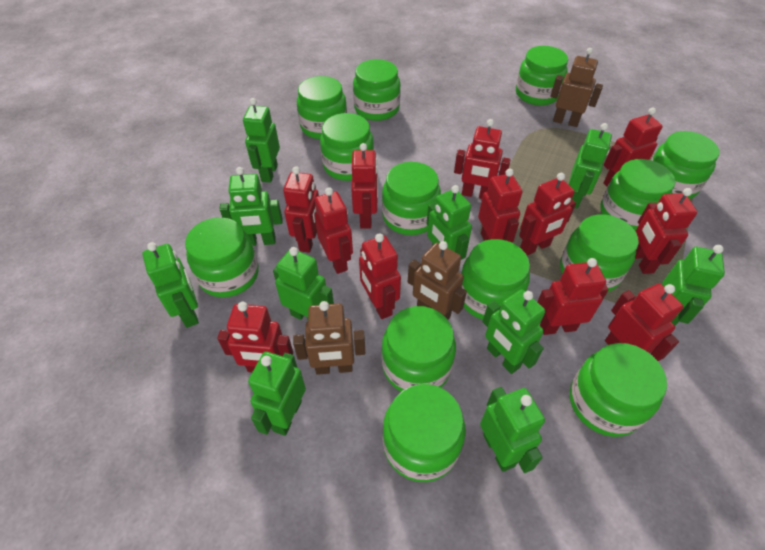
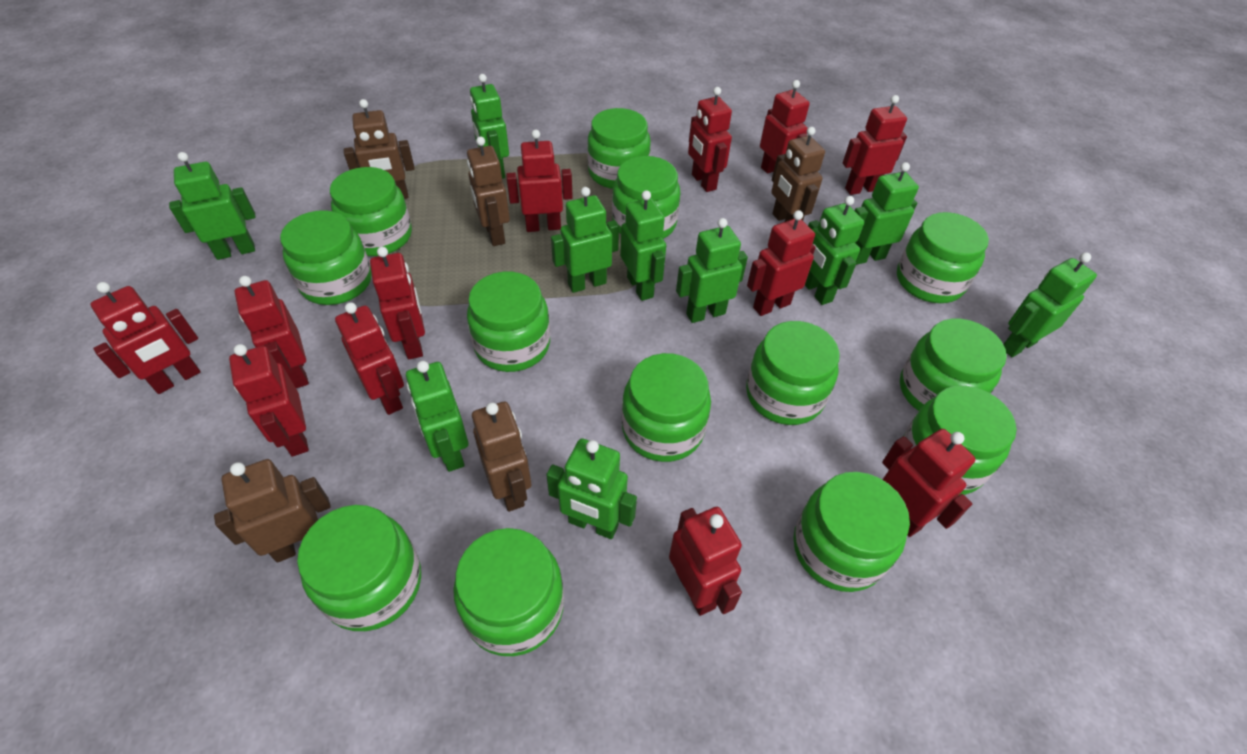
brown robot: [293,301,365,375] [408,241,467,320] [550,48,603,127] = 3 -> [214,459,331,563] [344,99,415,199] [467,136,510,246] [472,402,531,512] [771,127,825,222] = 5

